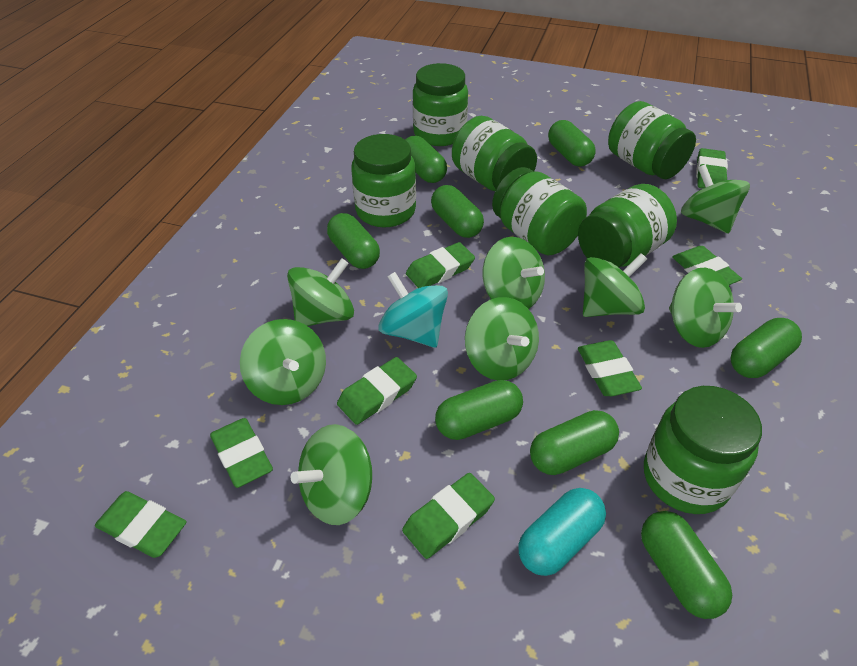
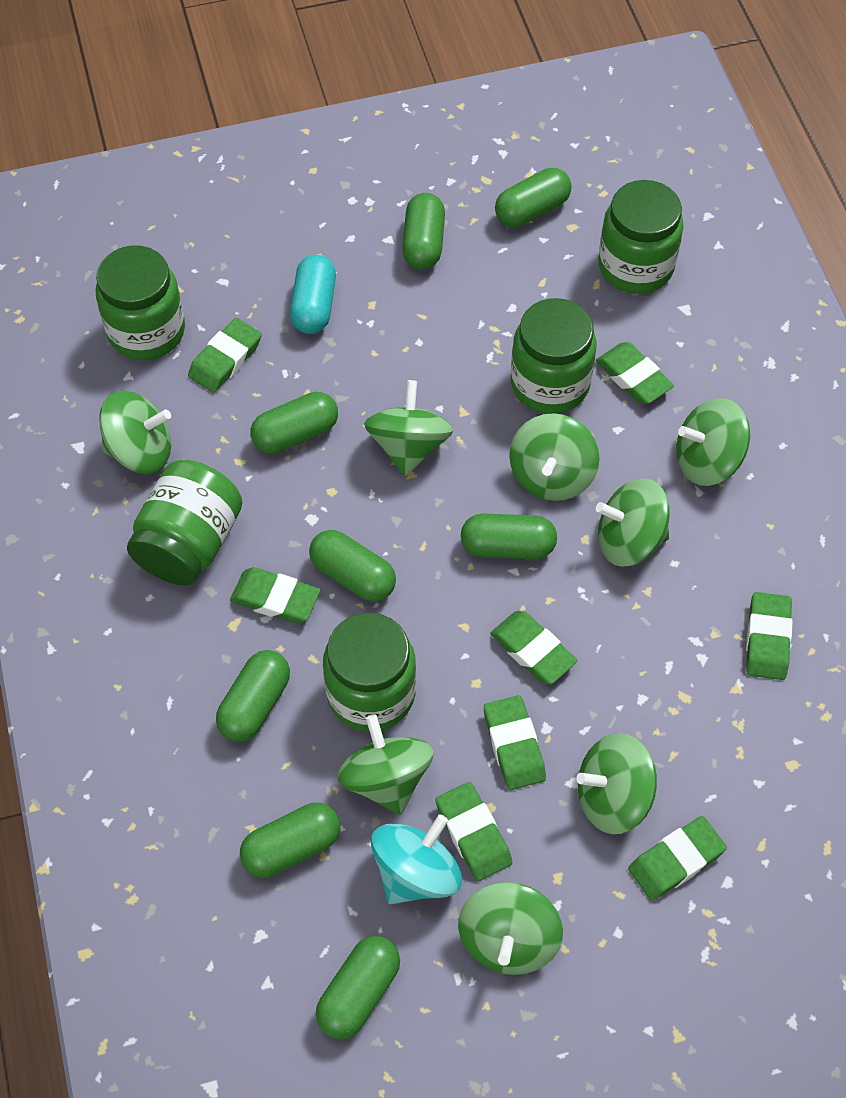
green jar: [351,134,416,227] [413,63,468,146] [452,116,537,191] [492,167,587,255] [578,184,677,267] [608,101,696,179] [644,386,762,514] = 7 -> [96,245,185,360] [127,460,243,586] [323,613,416,732] [511,298,596,414] [598,180,684,294] = 5

